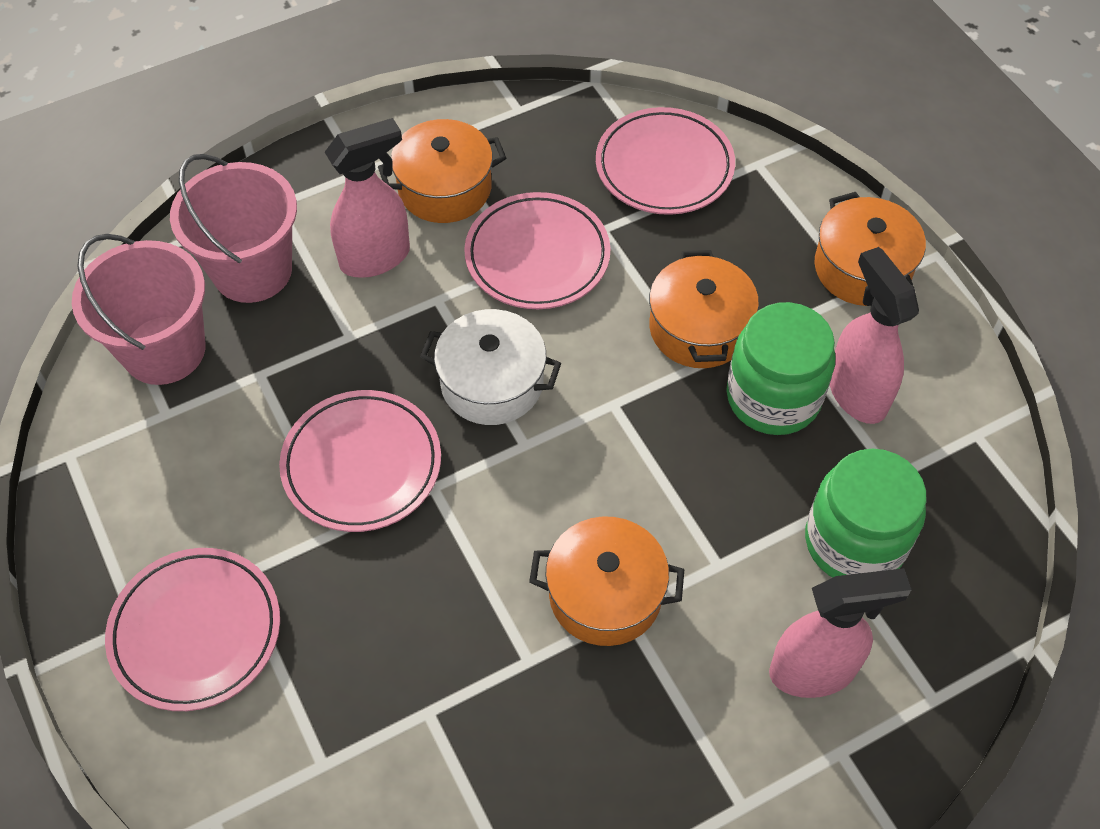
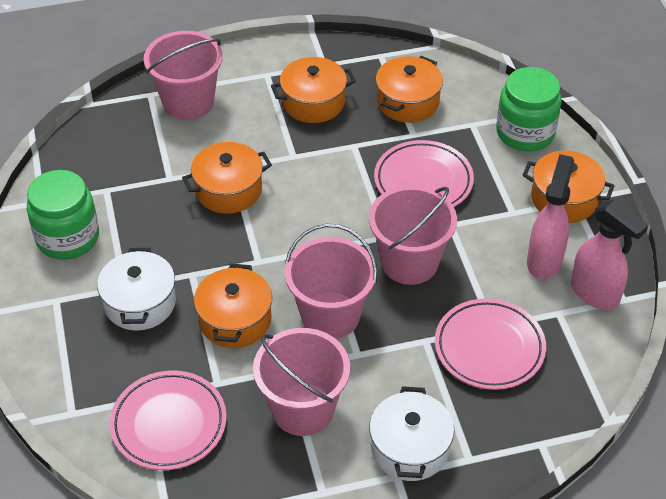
orange pot: [378,119,506,223] [529,516,685,646] [649,250,759,368] [814,192,926,306] = 4 -> [182,142,272,214] [194,264,272,348] [271,57,356,123] [376,56,443,123] [523,150,615,223] = 5
pink bucket: [72,234,205,385] [170,154,297,303] = 2 -> [144,31,223,120] [253,328,350,436] [285,224,377,339] [369,185,457,285] = 4
pink plate: [105,548,280,711] [279,390,441,532] [464,192,611,309] [596,107,735,215] = 4 -> [110,370,227,470] [374,140,474,207] [435,298,546,390] = 3
pink spray bottle: [325,118,410,278] [769,568,911,698] [830,247,919,424] = 3 -> [527,154,574,280] [571,200,648,310] = 2
white pot: [420,309,561,425] = 1 -> [97,248,176,331] [369,386,454,481] = 2

